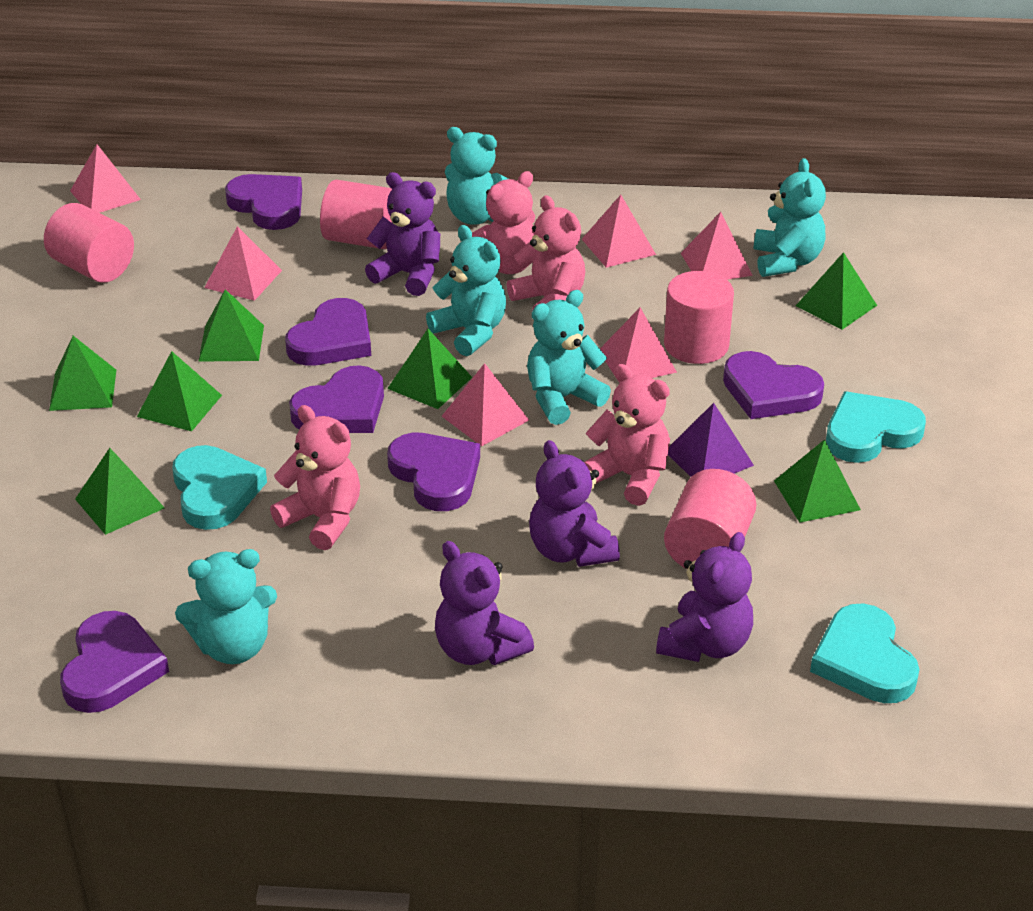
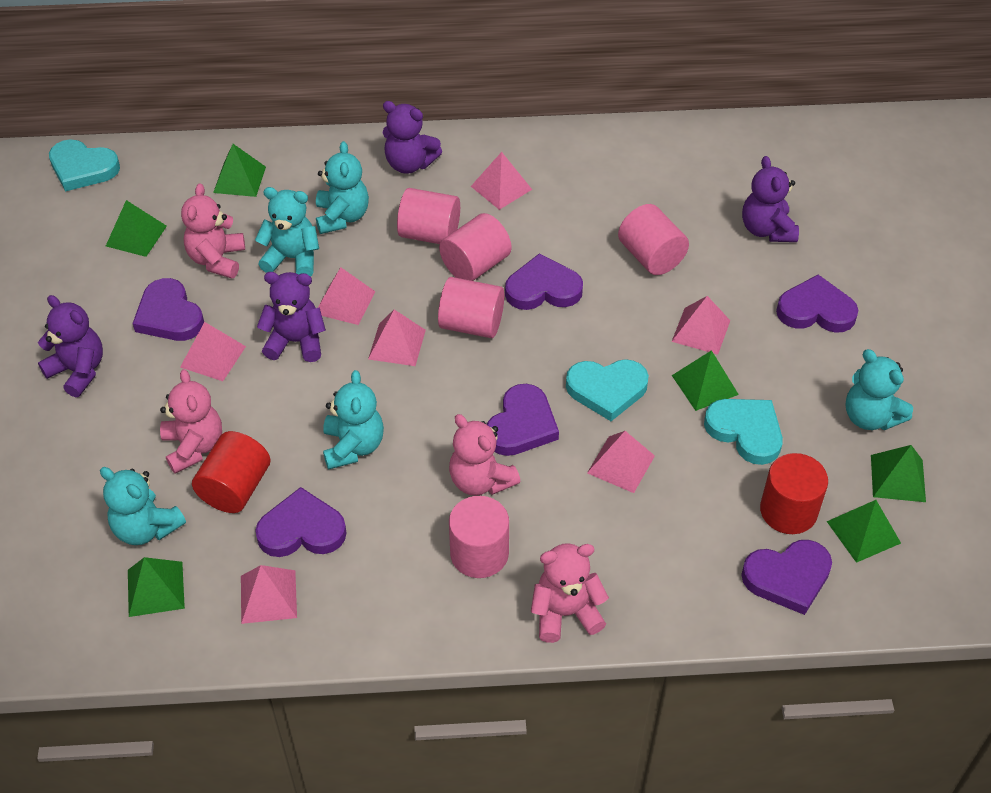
green pyramid: [49,336,116,411] [75,448,165,535] [137,351,222,431] [198,289,264,362] [387,329,472,409] [774,439,861,523] [796,252,877,330] = 7 -> [106,200,167,257] [128,557,185,617] [213,144,266,197] [672,350,739,411] [827,500,901,563] [871,445,926,502] = 6
pink cylinder: [44,203,134,283] [320,180,392,249] [664,271,734,364] [664,469,756,568] = 4 -> [397,188,460,244] [438,277,504,338] [439,213,512,281] [449,496,509,578] [618,204,689,275] = 5
pink pyramid: [70,144,141,213] [204,226,282,301] [442,363,529,446] [582,195,656,268] [600,308,677,383] [681,212,753,280] = 6 -> [180,322,246,381] [241,565,297,624] [318,267,375,325] [368,310,426,366] [471,152,532,210] [587,431,655,493] [672,296,730,355] = 7
purple pyramid: [668,403,754,477] = 1 -> none = 0
red cylinder: none = 0 -> [192,431,271,513] [760,453,828,534] = 2

